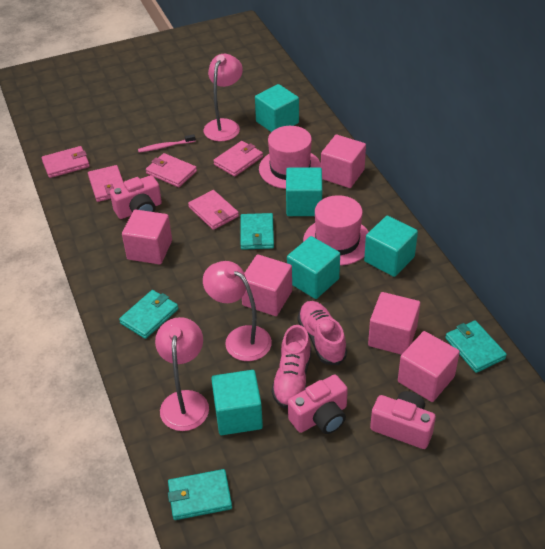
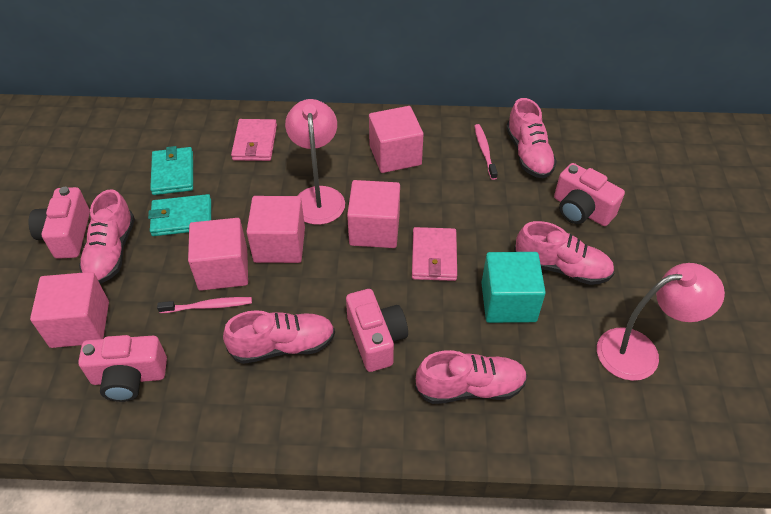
pink camera: [110,175,162,219] [288,375,348,434] [370,391,436,449] = 3 -> [28,187,90,259] [78,335,167,402] [346,289,408,372] [554,163,625,226] = 4
pink hat: [259,126,321,189] [303,195,369,266] = 2 -> none = 0
pink lamp: [155,317,209,431] [203,261,272,361] [204,54,243,141] = 3 -> [285,99,345,225] [597,263,725,381] = 2
pink shoe: [272,325,311,409] [298,301,347,365] = 2 -> [79,189,135,284] [223,310,335,364] [415,350,528,404] [506,98,557,179] [514,221,614,285] = 5
pink toothbrush: [138,134,196,153] = 1 -> [157,297,252,313] [474,124,498,180] = 2
pink wallet: [42,146,90,178] [88,165,124,202] [146,153,197,187] [188,190,239,230] [213,141,263,177] = 5 -> [231,119,277,161] [412,227,457,281] = 2
turquoise cube: [211,370,263,435] [255,84,299,132] [286,167,322,216] [287,236,340,299] [364,216,418,277] = 5 -> [481,252,546,323] = 1
turquoise wallet: [119,290,178,339] [168,469,232,520] [240,213,274,250] [445,320,507,373] = 4 -> [148,194,211,236] [150,146,193,195] = 2

